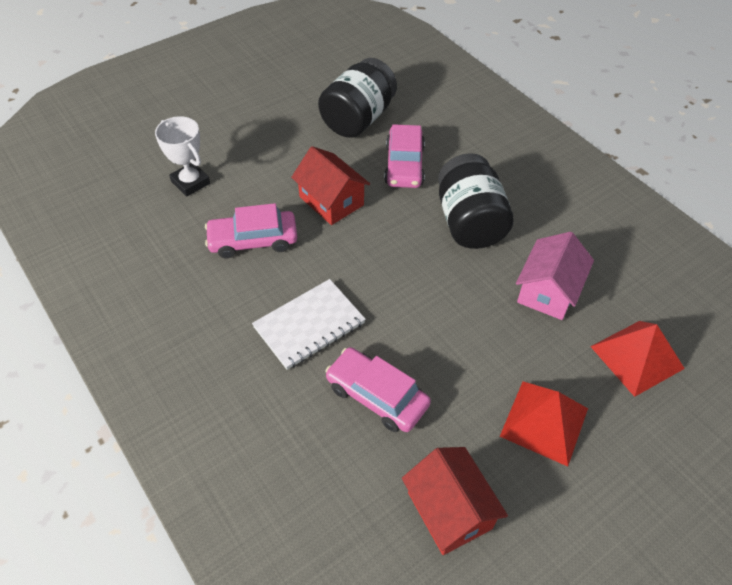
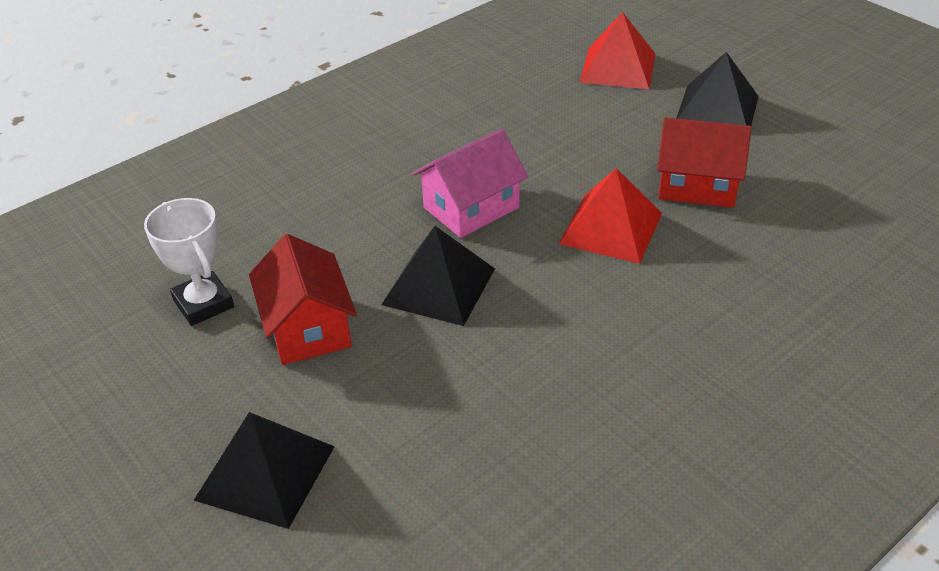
black jar: [318,58,397,138] [438,153,514,249] = 2 -> none = 0
black pyramid: none = 0 -> [194,412,335,529] [381,226,495,326] [676,52,759,126] = 3
pink car: [205,203,297,258] [325,347,431,432] [384,124,425,188] = 3 -> none = 0
white notebook: [252,279,366,370] = 1 -> none = 0

